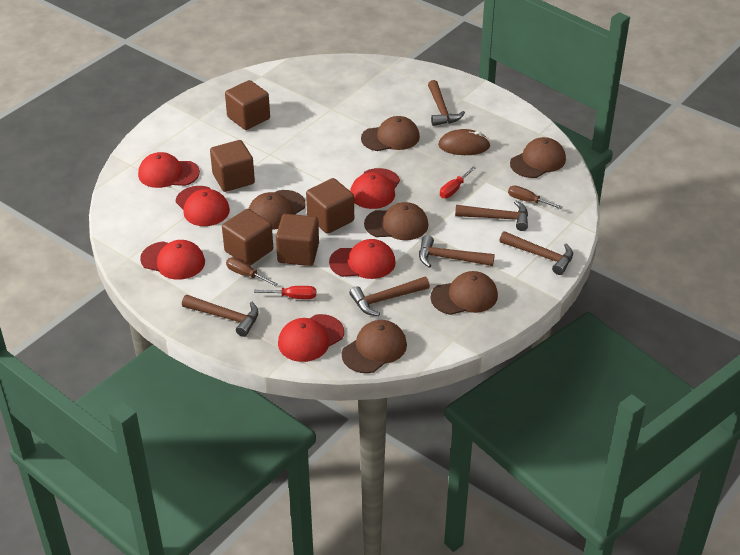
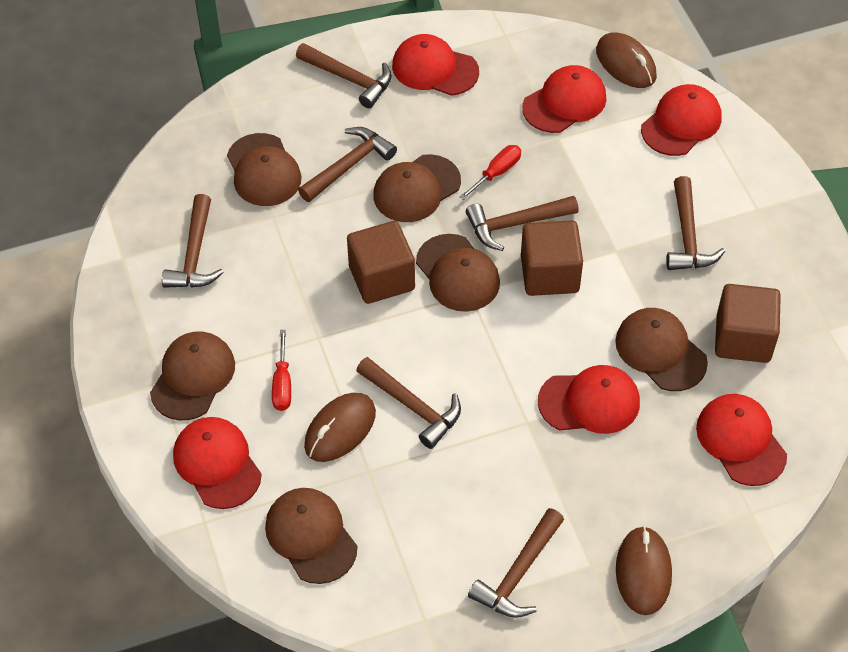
brown cube: [210,140,255,192] [222,209,273,265] [225,80,270,130] [276,214,319,266] [306,178,354,234] = 5 -> [347,221,415,304] [521,220,583,296] [715,284,781,363] = 3
brown hammer: [182,295,259,337] [349,277,430,316] [419,235,495,268] [428,80,465,126] [455,201,528,231] [499,231,573,275] = 6 -> [162,194,224,288] [296,43,392,108] [298,127,397,202] [356,357,461,449] [466,196,579,251] [468,508,564,618] [666,176,725,270] = 7
brown mouse: [438,129,491,155] = 1 -> [304,393,376,462] [596,32,657,88] [616,526,672,615] = 3
brown screwdriver: [226,257,277,286] [508,185,563,209] = 2 -> none = 0

